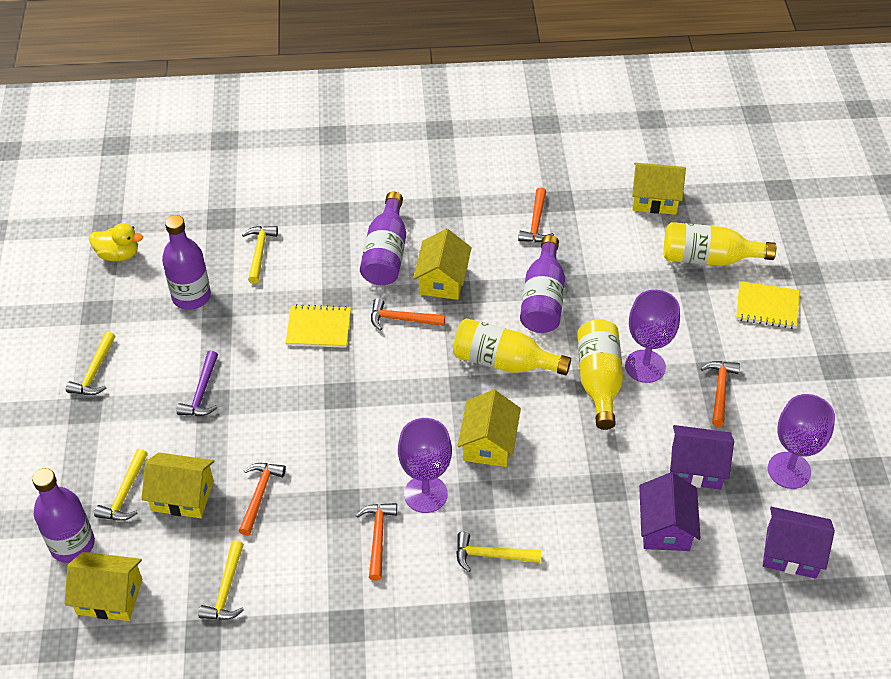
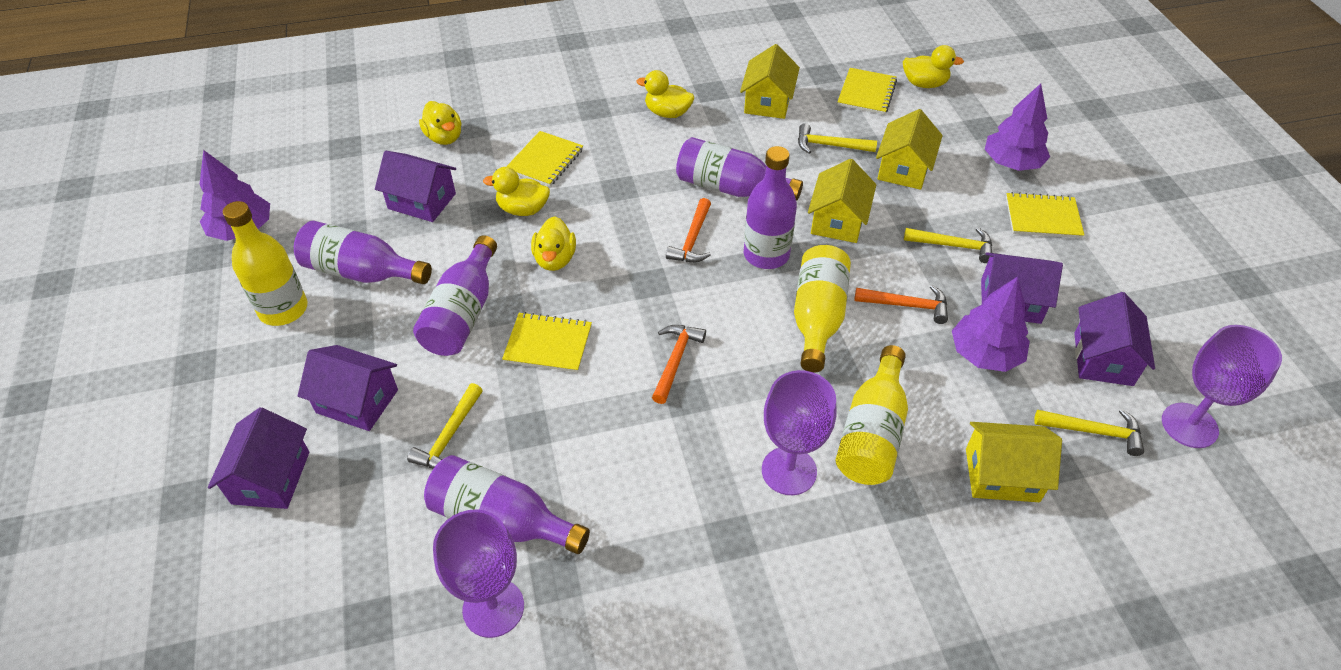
orange hammer: [239,463,286,536] [356,503,397,581] [371,298,445,331] [518,187,554,242] [701,361,740,427] = 5 -> [652,325,706,404] [666,198,711,262] [854,285,948,324] = 3
purple bottle: [32,468,95,563] [162,215,211,310] [360,191,406,285] [520,235,565,333] = 4 -> [294,221,432,284] [413,235,497,356] [424,455,590,554] [676,137,803,201] [744,146,797,269] = 5
purple hammer: [177,350,218,416] = 1 -> none = 0
purple house: [639,472,701,551] [670,425,734,490] [763,507,835,579] = 3 -> [208,407,309,509] [298,345,398,431] [375,151,456,222] [981,252,1063,324] [1074,292,1155,386] = 5
purple tree: none = 0 -> [200,150,270,241] [952,277,1030,372] [985,83,1050,171] = 3
yellow duck: [89,223,143,261] = 1 -> [419,101,461,145] [483,167,550,216] [531,216,576,271] [637,70,694,118] [903,45,964,88] = 5
yellow hammer: [66,331,115,395] [94,449,148,521] [198,540,244,620] [242,226,278,284] [456,532,541,572] = 5 -> [407,383,483,469] [798,123,877,154] [904,228,992,263] [1034,409,1144,456] = 4
yellow house: [65,552,142,621] [141,452,214,518] [413,229,472,300] [458,390,521,467] [632,163,686,215] = 5 -> [740,44,800,119] [808,159,876,243] [876,109,943,190] [966,422,1062,502] = 4
yellow notebook: [286,304,351,348] [736,281,799,329] = 2 -> [502,312,592,373] [506,131,583,187] [837,68,897,115] [1006,192,1084,238] = 4

